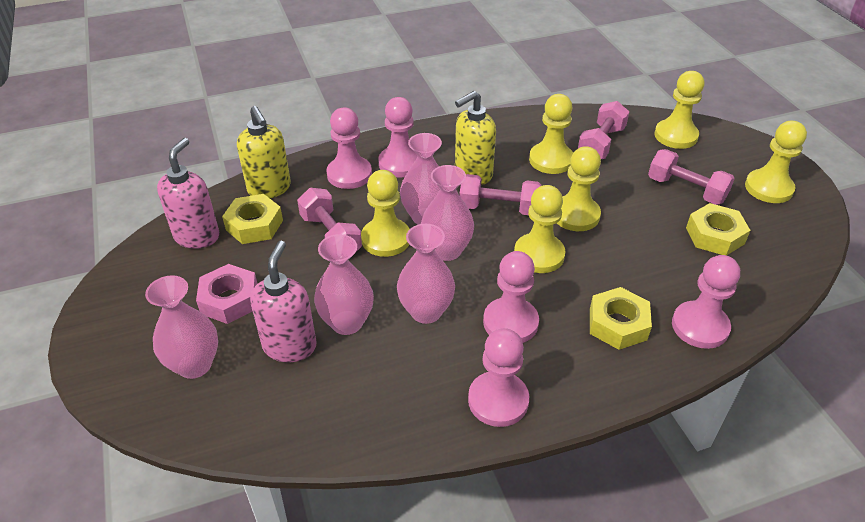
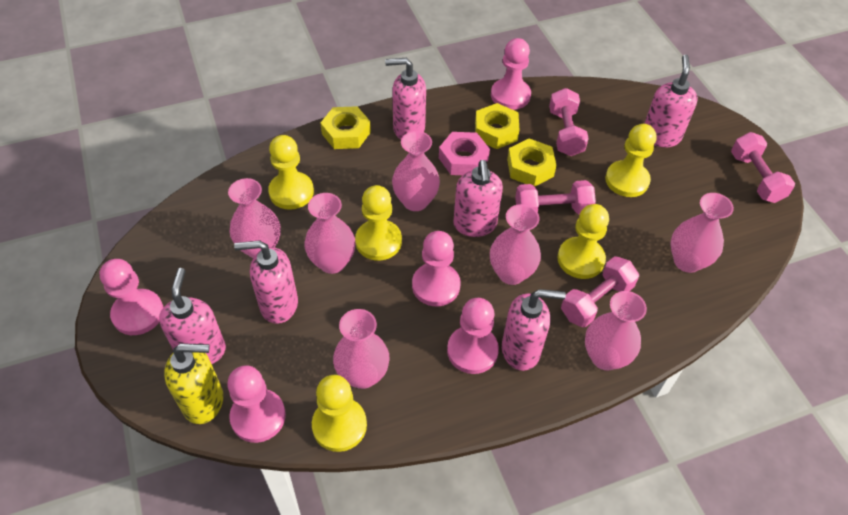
pink soap dispenser: [157,138,219,249] [250,241,317,362] = 2 -> [159,268,226,364] [234,240,298,324] [385,58,426,139] [453,160,503,237] [502,289,566,371] [644,55,698,148] = 6
pink vase: [145,275,218,379] [314,234,374,335] [397,224,455,324] [400,133,442,225] [421,165,474,261] = 5 -> [228,178,281,258] [304,193,355,274] [333,309,390,389] [392,131,440,211] [490,204,541,285] [585,291,647,370] [671,193,734,273] = 7
yellow pawn: [361,170,409,257] [514,185,566,273] [529,94,573,174] [557,146,601,231] [654,71,704,149] [745,121,807,203] = 6 -> [268,135,314,210] [312,375,367,452] [355,185,402,261] [557,204,609,279] [605,124,656,197] = 5
yellow soap dispenser: [237,106,291,198] [455,91,496,185] = 2 -> [164,343,223,424] = 1

